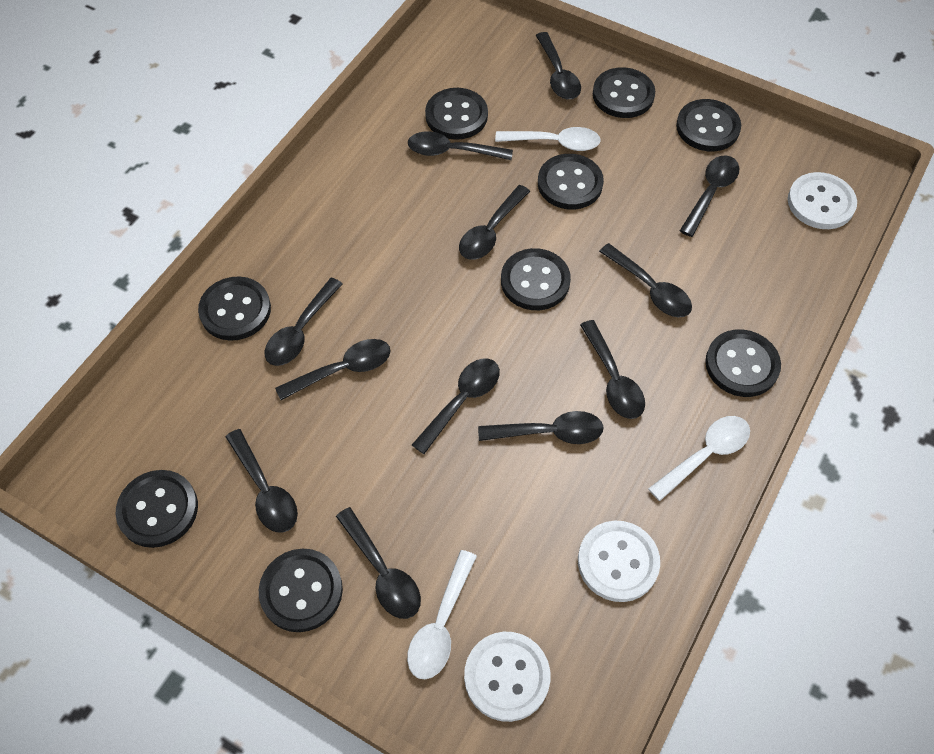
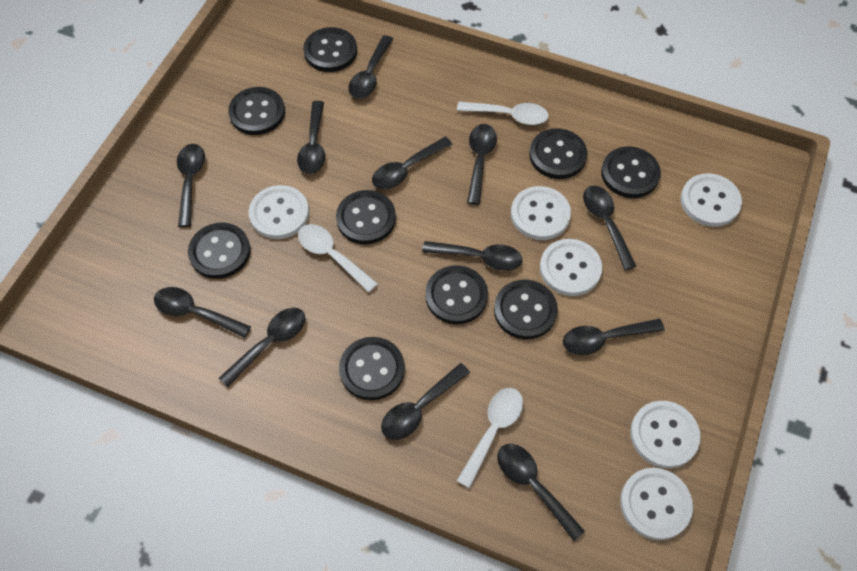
white button: [464,632,550,722] [578,521,660,602] [788,172,857,229] = 3 -> [249,185,309,239] [511,186,571,240] [540,239,602,296] [620,468,693,540] [630,401,701,469] [681,173,742,227] = 6

